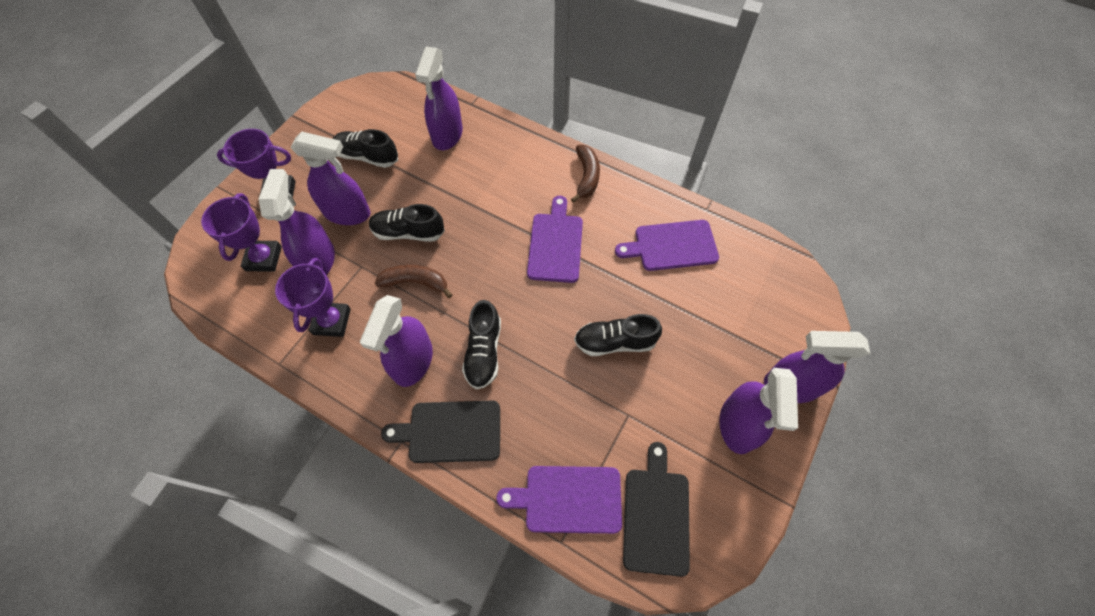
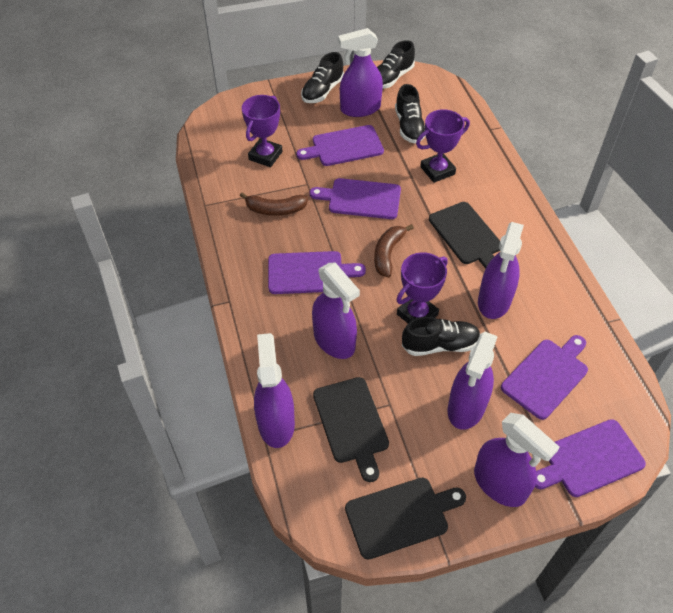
black cutting board: [381,401,500,463] [623,442,690,577] = 2 -> [313,377,389,482] [345,477,466,560] [429,202,500,269] = 3
purple cutting board: [496,466,622,534] [527,196,583,283] [615,220,719,271] = 3 -> [268,251,366,294] [296,125,384,166] [310,178,401,219] [501,335,588,420] [535,419,646,497] = 5

